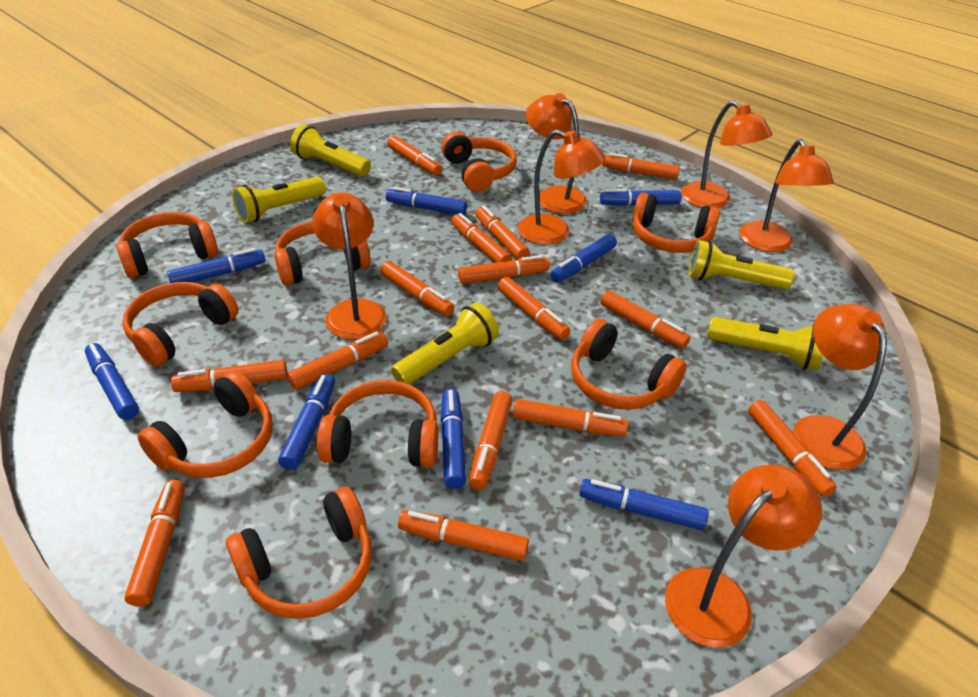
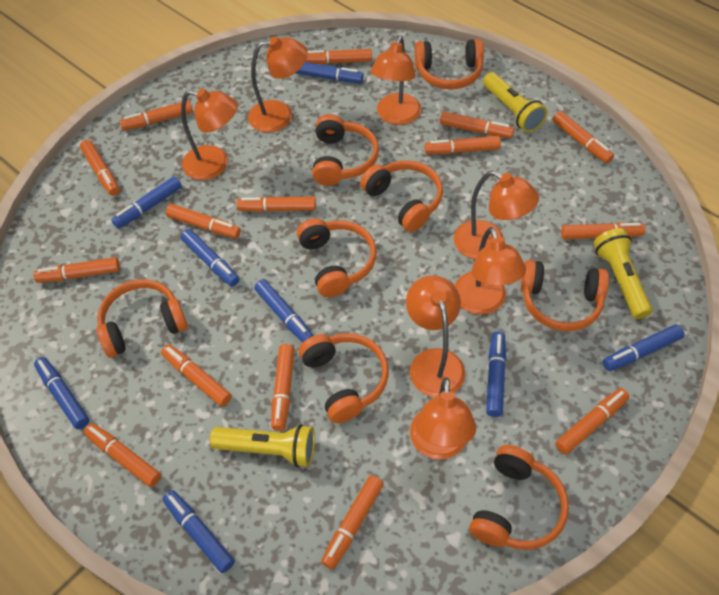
orange headphones: [116,212,218,278] [122,282,239,367] [138,370,273,478] [226,487,372,619] [274,221,371,285] [317,380,438,467] [441,132,517,192] [571,319,686,410] [632,193,720,253] = 9 -> [97,279,188,358] [297,218,377,297] [299,333,389,423] [312,114,379,186] [360,160,443,232] [415,39,484,89] [469,445,569,550] [521,260,609,331] = 8
yellow flashlight: [232,177,326,223] [290,125,371,176] [391,302,499,385] [688,240,795,289] [707,317,823,370] = 5 -> [210,424,315,467] [483,72,548,133] [593,228,653,319] = 3

